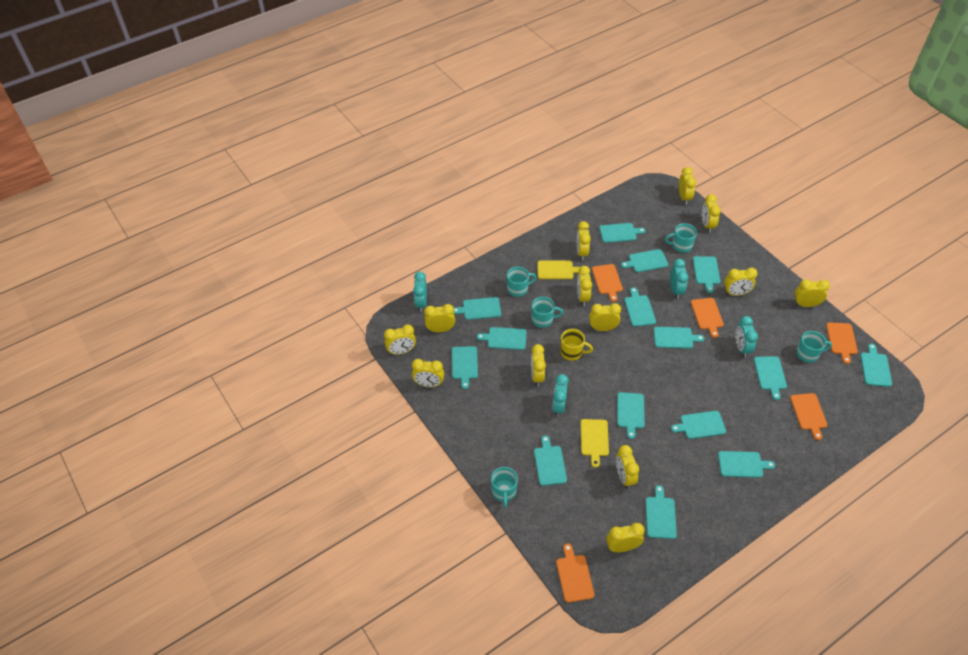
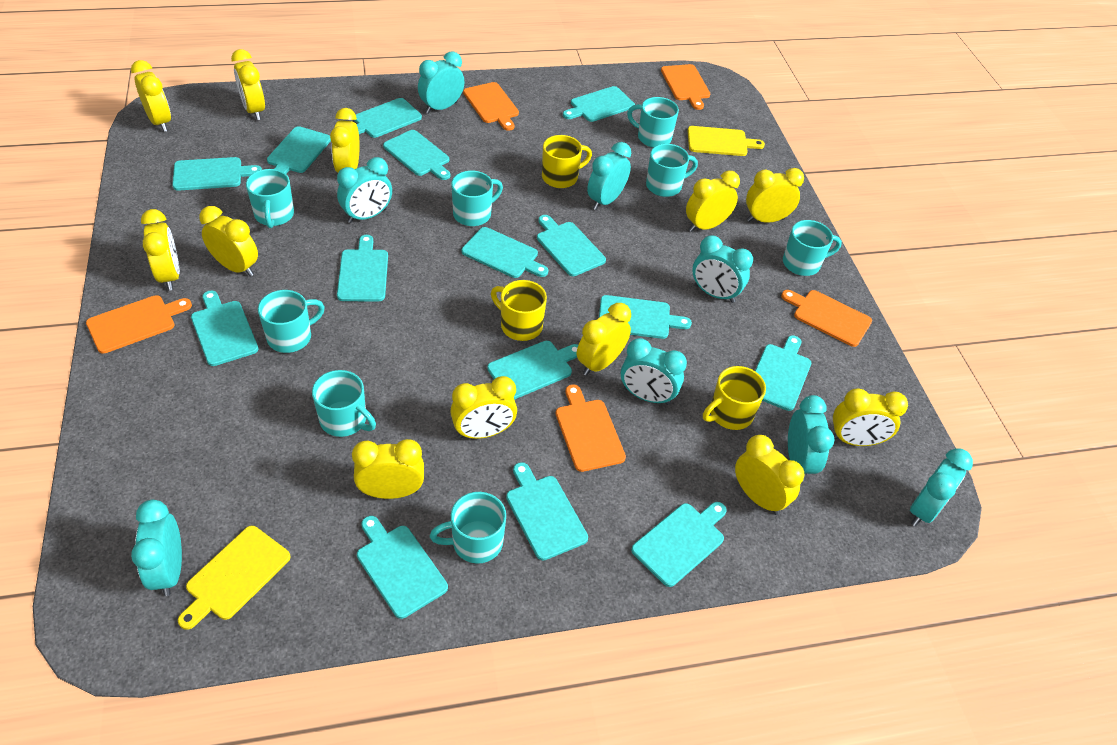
turquoise clock: [413,272,427,312] [552,374,569,417] [670,259,688,299] [735,316,758,357] = 4 -> [131,500,182,596] [337,157,392,223] [418,51,465,114] [587,142,631,210] [621,338,687,405] [692,236,753,303] [788,395,835,481] [910,448,973,526] = 8
turquoise mug: [491,467,518,507] [507,267,536,297] [531,297,563,328] [665,223,697,253] [796,331,832,363] = 5 -> [246,169,294,228] [258,290,325,353] [312,370,376,437] [430,492,506,563] [451,171,503,226] [627,97,679,148] [646,144,698,197] [783,220,842,276] = 8
yellow clock: [384,324,416,355] [412,359,444,387] [424,304,455,332] [531,344,546,386] [576,221,591,260] [577,266,592,306] [589,303,621,331] [606,523,645,552] [616,445,639,489] [679,167,696,205] [702,194,721,233] [724,268,758,296] [794,279,830,307] = 13 -> [131,60,171,132] [141,209,180,290] [200,206,258,277] [231,49,265,120] [330,108,360,173] [352,439,424,499] [450,376,517,439] [577,303,631,376] [686,171,740,232] [735,435,804,515] [746,168,804,223] [833,389,908,446] = 12
yellow mug: [560,329,593,361] = 1 -> [491,280,547,341] [542,135,592,188] [703,366,766,430] = 3

